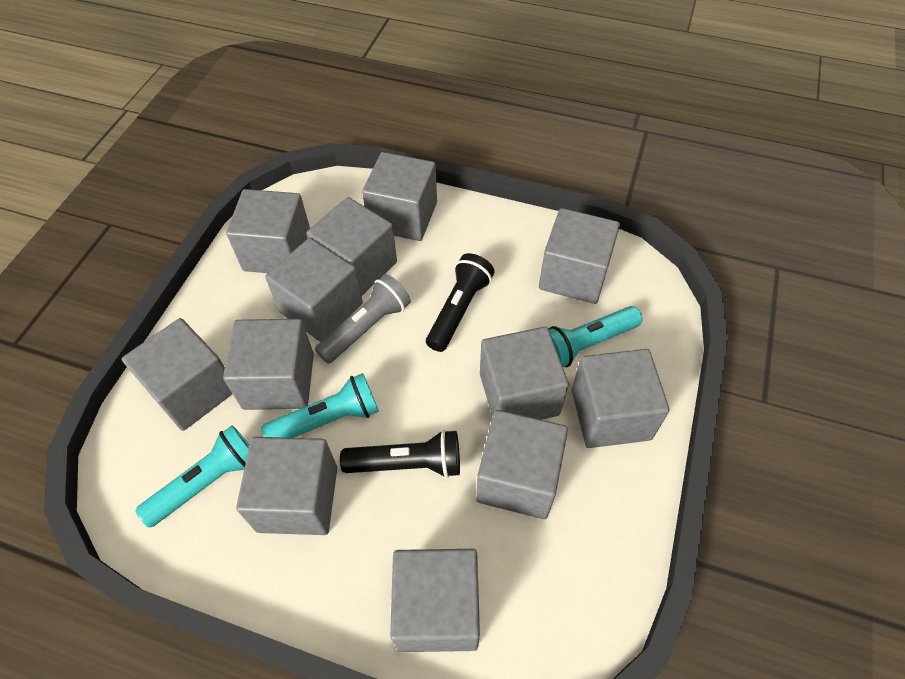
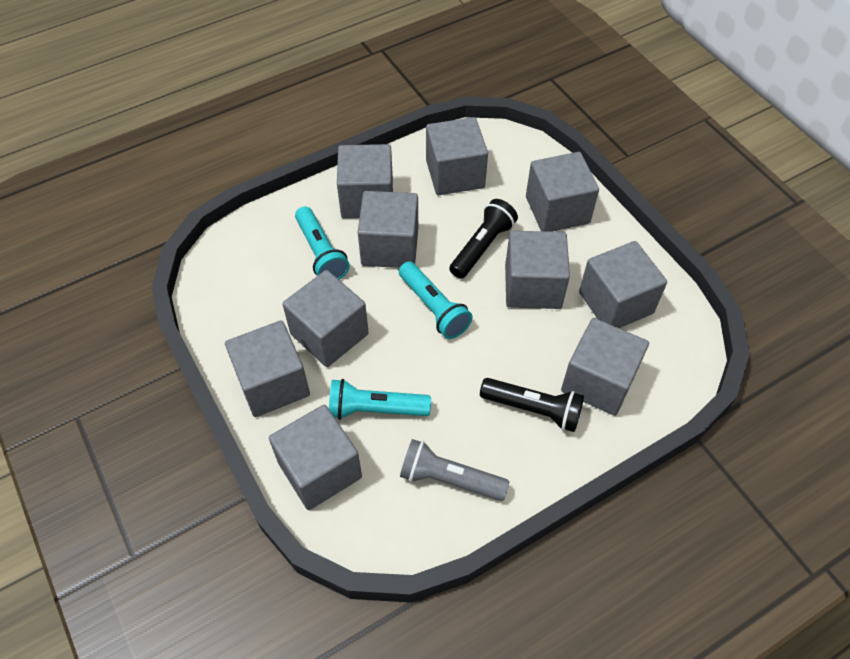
grey cube: [122,318,232,431] [223,319,314,410] [226,189,310,273] [236,437,337,535] [265,238,363,342] [306,197,397,296] [362,152,437,241] [390,549,480,652] [476,410,568,519] [480,327,569,420] [539,208,620,304] [572,349,669,448] = 12 -> [225,320,310,417] [269,405,362,510] [282,270,369,367] [337,144,393,218] [358,191,418,268] [426,117,488,195] [505,231,570,309] [526,152,599,232] [561,318,649,416] [579,241,667,328] = 10

